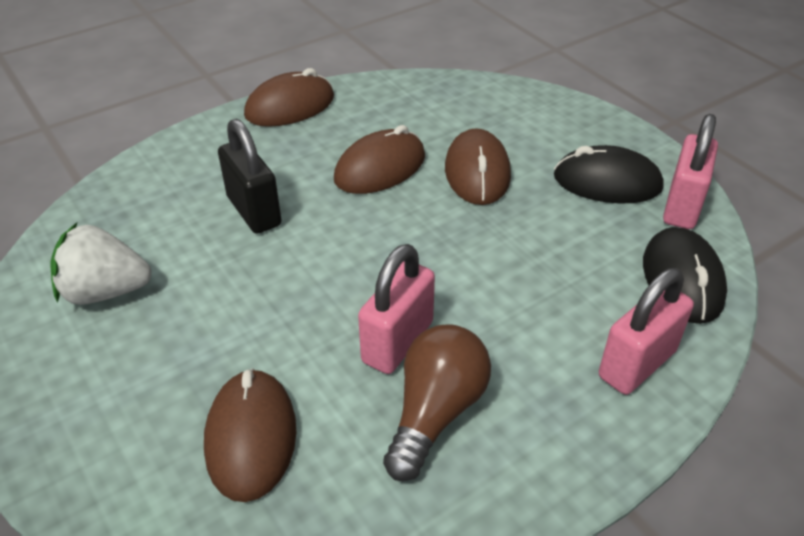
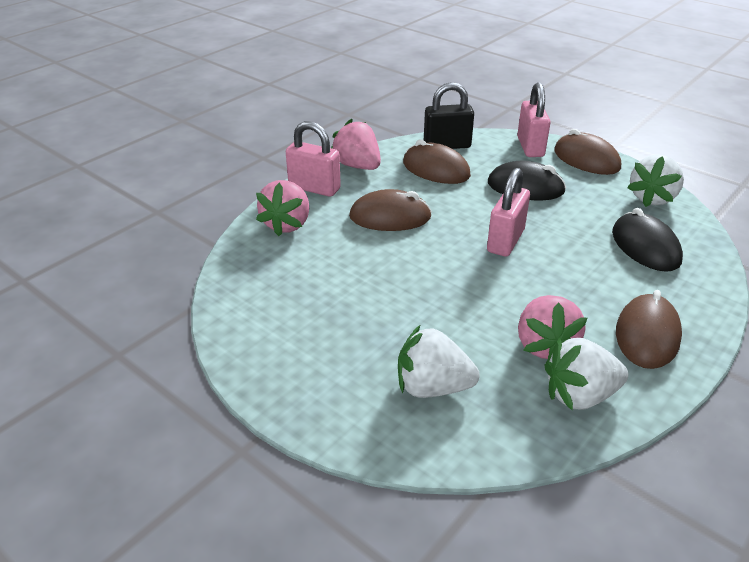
brown light bulb: [383,324,491,481] = 1 -> none = 0
pink strawberry: none = 0 -> [256,180,309,236] [331,119,381,170] [518,295,587,361] = 3
white strawberry: [50,223,151,305] = 1 -> [398,325,480,398] [544,338,629,411] [627,154,684,207] = 3

